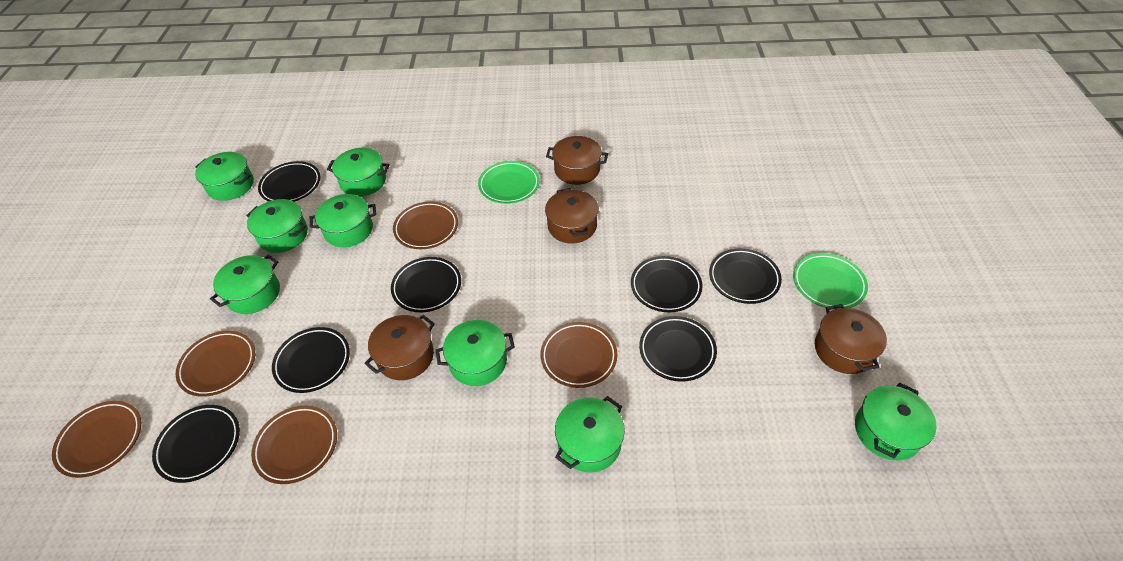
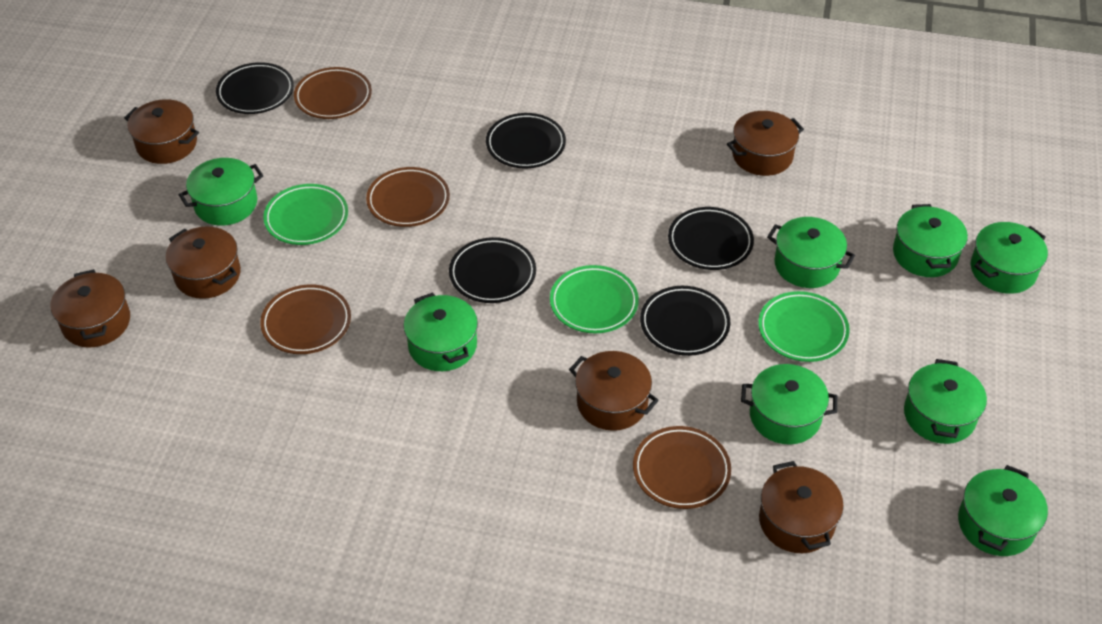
black plate: [152,405,240,483] [258,161,321,202] [272,327,350,393] [391,257,461,312] [631,256,703,312] [639,316,717,382] [709,248,782,304] = 7 -> [216,62,294,114] [449,237,536,303] [486,113,566,168] [640,286,730,356] [668,207,754,270] = 5
brown plate: [52,401,141,478] [175,331,255,397] [251,406,337,484] [393,201,458,249] [541,322,617,388] = 5 -> [260,284,351,354] [294,67,372,119] [366,167,450,227] [633,426,731,509] = 4
brown pot: [364,315,435,380] [545,188,599,243] [546,136,608,185] [815,304,887,374] = 4 -> [51,269,130,347] [124,99,199,164] [166,226,241,299] [569,351,659,431] [727,111,804,176] [759,461,844,553] = 6
green plate: [478,161,540,204] [793,253,868,309] = 2 -> [263,184,348,245] [550,265,639,333] [758,291,850,362] = 3

